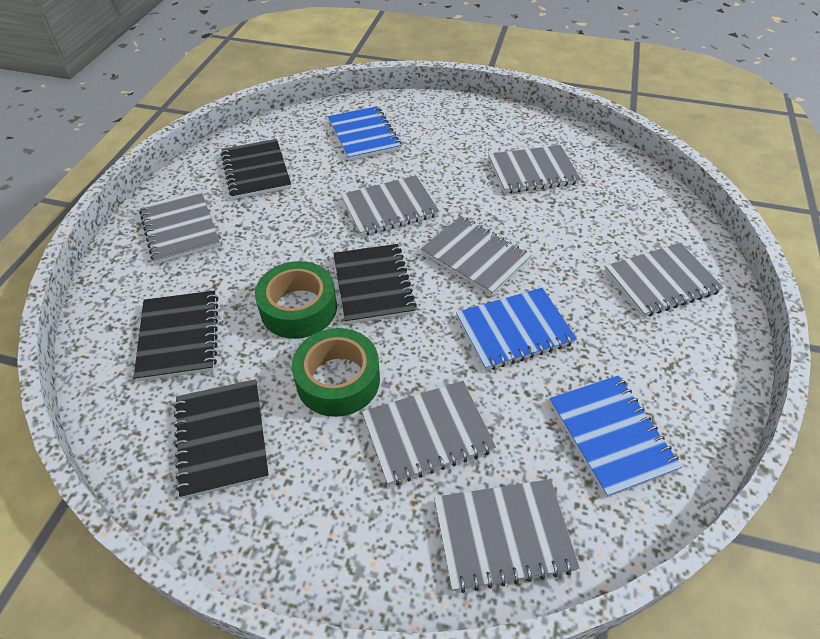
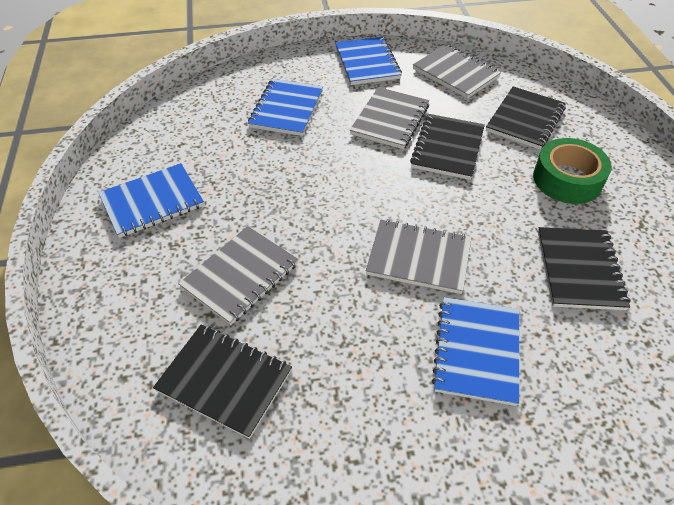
blue notebook: [328,106,401,161] [456,288,577,371] [549,375,682,498] = 3 -> [98,163,204,238] [248,79,323,136] [335,37,402,85] [432,297,519,406] = 4
green tape: [255,261,337,339] [292,328,380,417] = 2 -> [533,138,612,204] = 1
grey notebook: [139,190,220,264] [341,175,439,236] [362,381,496,486] [421,216,531,296] [434,479,580,593] [488,145,581,193] [605,243,723,317] = 7 -> [178,226,298,325] [350,87,429,149] [366,219,472,294] [413,45,501,99] = 4

